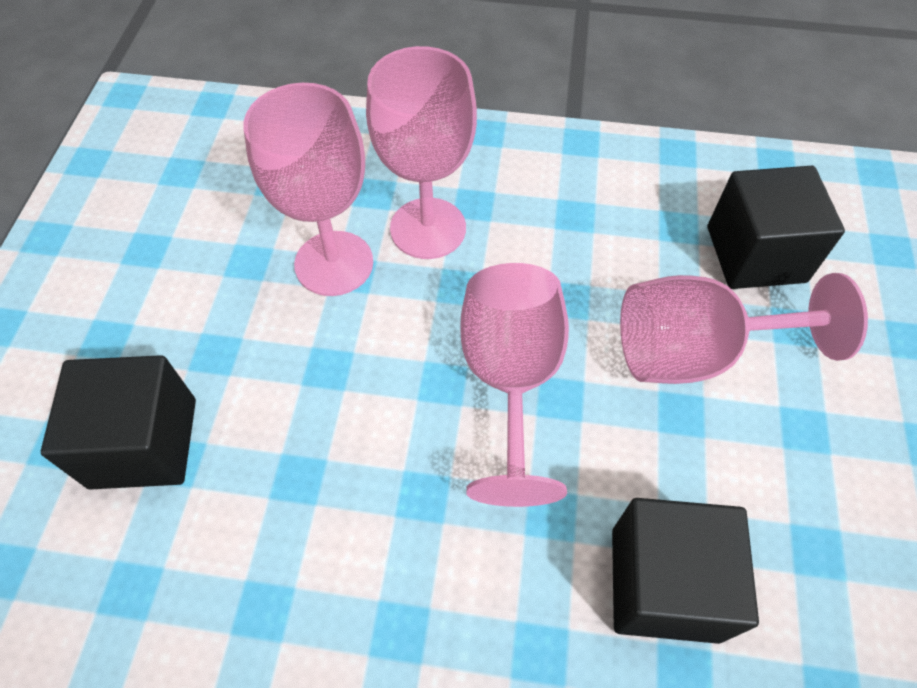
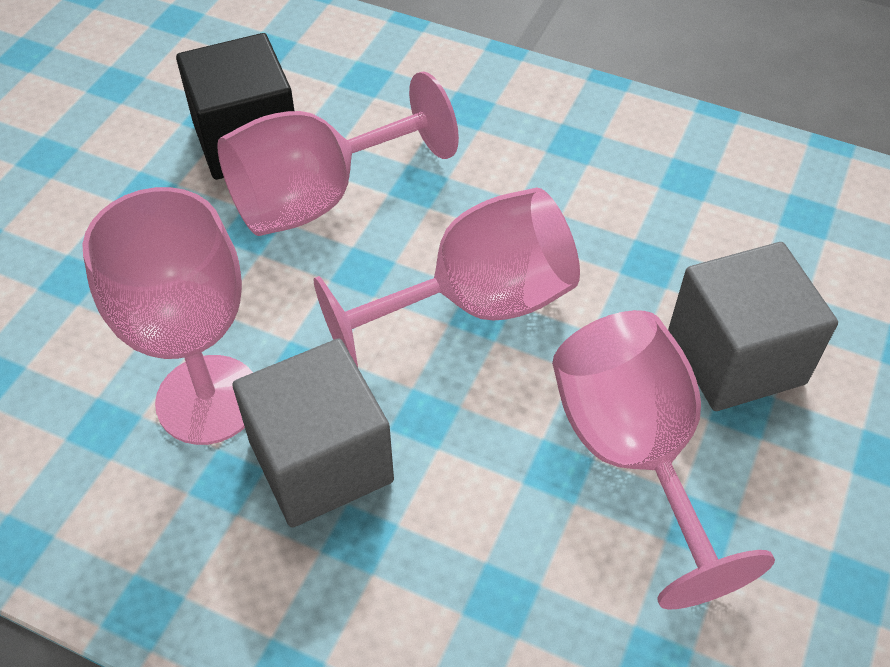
black cube: [41,355,196,489] [612,498,759,644] [708,166,845,289] = 3 -> [176,33,295,180] = 1
grey cube: none = 0 -> [233,339,394,528] [668,242,838,411] = 2

